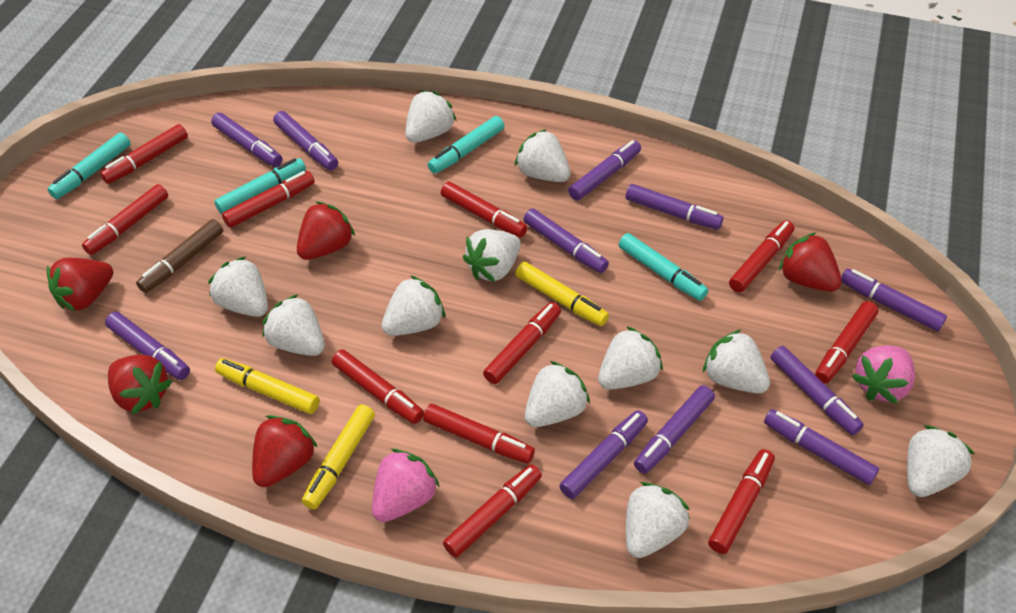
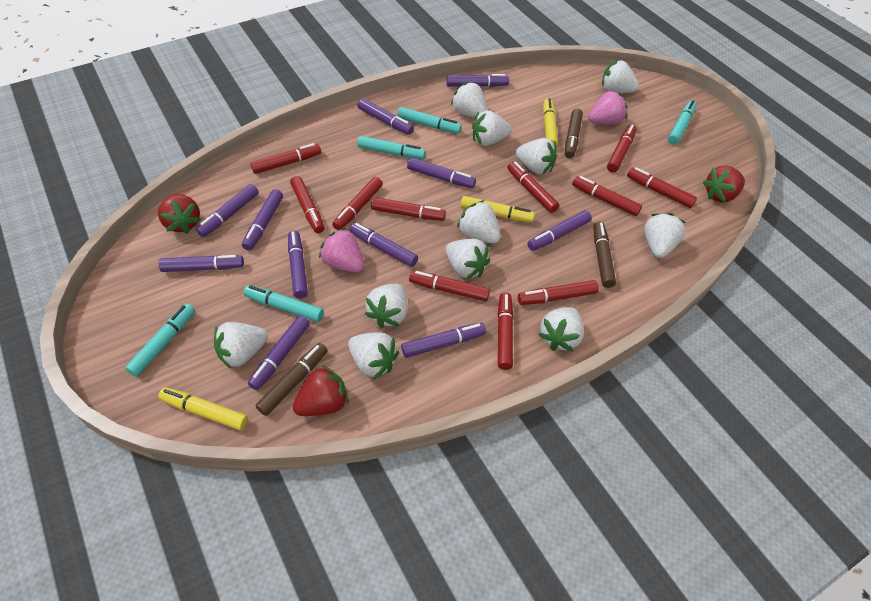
brown marker: [136,219,223,293] = 1 -> [255,343,328,416] [565,109,583,158] [593,221,616,288] = 3
red strawberry: [47,258,113,312] [108,355,172,414] [252,415,318,487] [297,201,355,260] [779,232,842,292] = 5 -> [158,194,201,234] [293,365,349,416] [703,165,745,203] = 3
turquoise marker: [47,133,131,199] [214,158,306,214] [428,116,504,174] [618,233,708,301] = 4 -> [125,304,195,377] [244,285,324,322] [357,136,426,159] [397,107,462,134] [668,100,697,145] = 5

